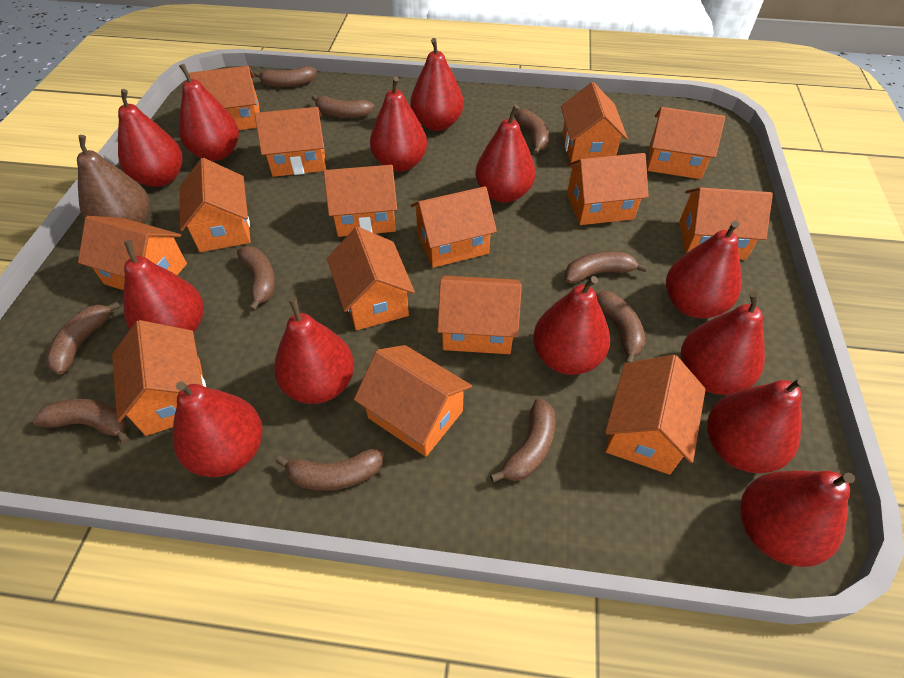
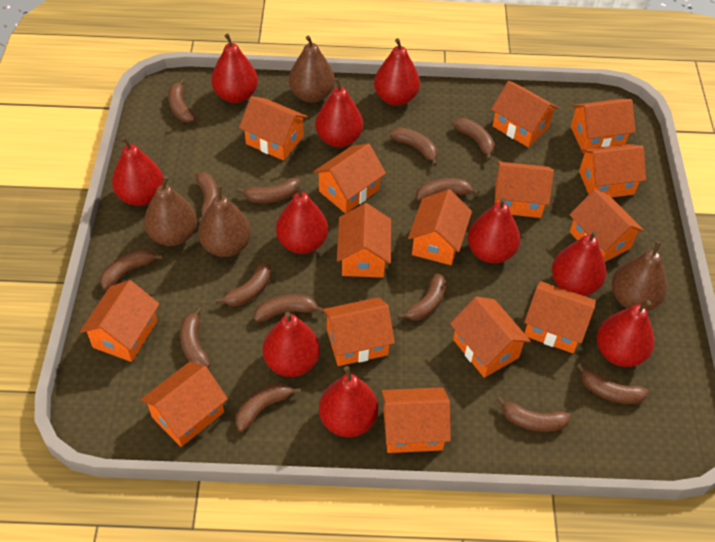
brown banana: [33,399,129,444] [45,301,121,374] [237,246,275,311] [254,66,317,87] [276,449,384,491] [312,95,374,118] [490,398,555,482] [514,109,549,155] [564,251,648,284] [596,291,646,363] = 10 -> [100,249,163,290] [168,79,195,122] [180,307,210,368] [195,172,218,223] [215,261,271,306] [235,383,301,432] [237,178,300,203] [254,294,324,322] [390,127,438,166] [397,273,446,321] [416,178,479,201] [452,118,495,161] [496,396,571,432] [577,363,649,404] = 14
brown pear: [77,135,150,224] = 1 -> [144,176,197,246] [198,185,251,257] [289,35,335,103] [612,241,667,311] = 4
red pear: [118,89,182,187] [124,240,204,333] [172,381,263,477] [179,64,239,161] [274,298,354,404] [370,77,427,172] [410,38,464,131] [475,105,536,203] [533,276,610,375] [666,221,741,318] [681,291,765,395] [707,378,807,473] [740,471,855,567] = 13 -> [112,137,163,206] [211,34,258,103] [263,312,320,377] [276,184,328,254] [315,77,363,147] [319,366,378,437] [374,38,420,106] [468,198,520,263] [552,231,606,296] [597,300,654,367] = 10

